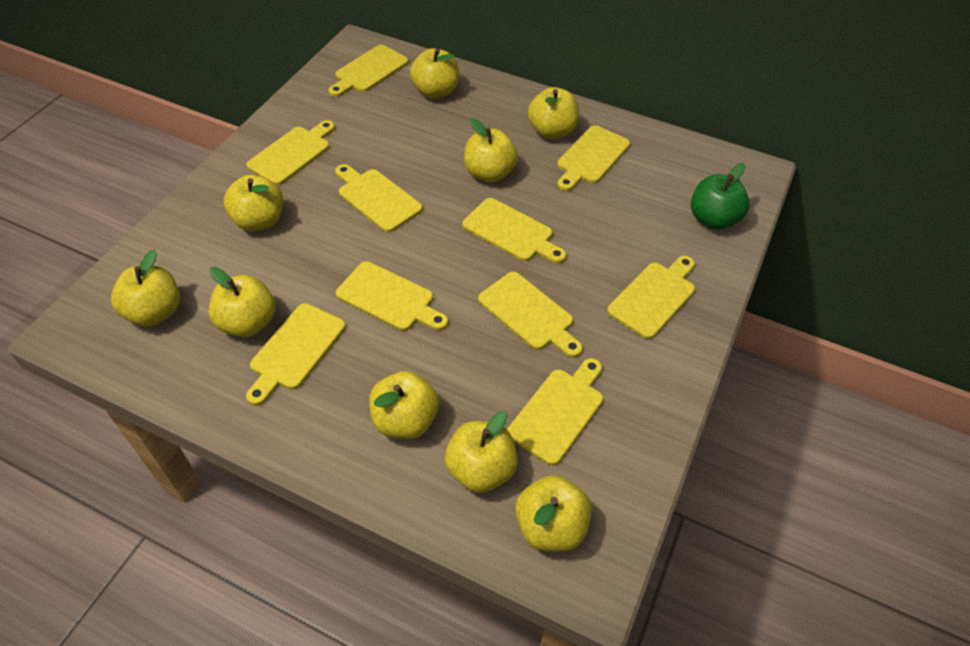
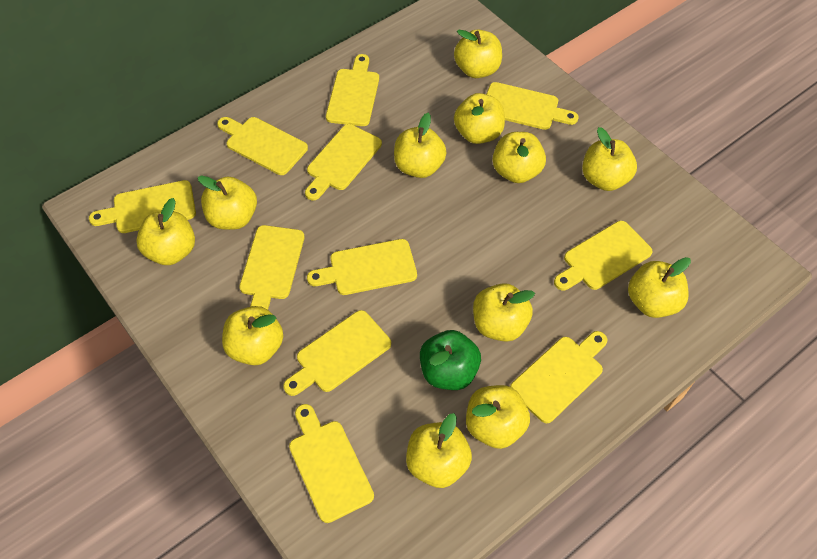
yellow apple: [111,249,180,326] [208,267,275,337] [224,175,283,231] [369,371,439,439] [410,48,459,99] [445,411,518,493] [464,118,518,182] [515,475,592,552] [528,87,579,139] = 9 -> [136,198,195,265] [198,175,257,230] [222,306,284,365] [394,113,447,178] [406,413,472,488] [454,30,502,78] [454,93,505,144] [466,385,530,449] [473,283,535,342] [493,132,546,183] [582,127,637,191] [628,257,691,318] = 12
yellow cutting board: [246,120,335,185] [246,303,346,406] [328,45,409,97] [335,164,422,232] [336,261,448,331] [462,198,566,263] [478,272,583,358] [507,358,603,465] [557,125,630,191] [607,256,695,339] = 10 -> [89,180,196,233] [217,117,308,175] [239,225,305,310] [283,310,391,396] [289,404,374,523] [305,124,382,200] [307,239,417,295] [326,54,379,126] [486,82,578,130] [510,331,607,423] [554,221,653,290] = 11

